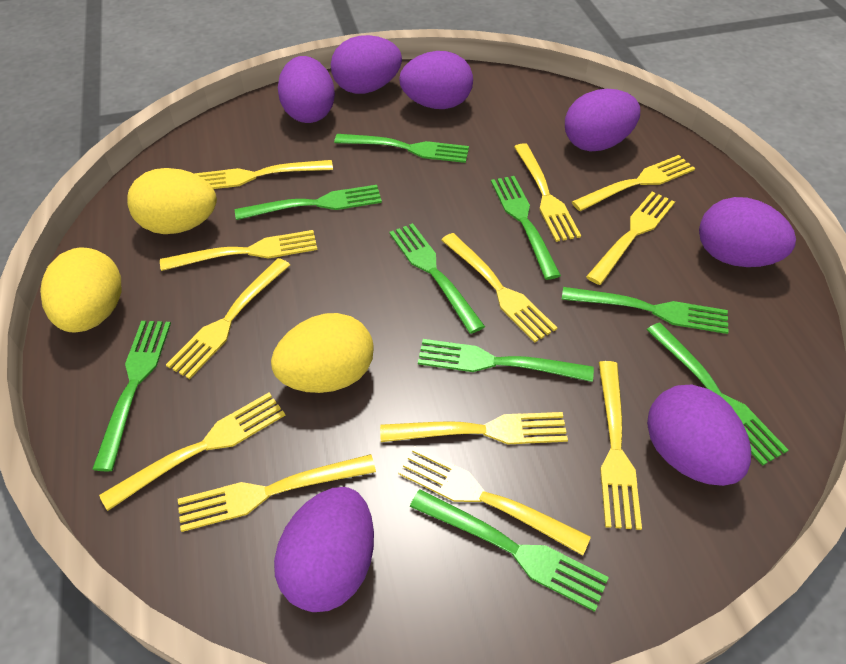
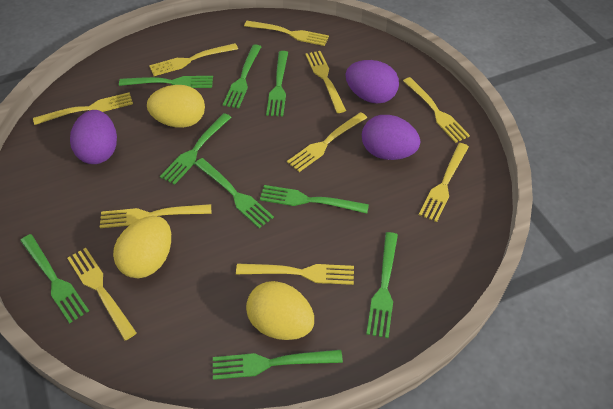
purple egg: [274,487,374,612] [278,56,335,123] [331,35,402,94] [399,51,473,109] [565,89,640,152] [647,385,751,486] [699,197,796,267] = 7 -> [70,110,117,164] [345,60,399,104] [362,115,420,160] = 3
yellow fork: [99,393,285,511] [160,230,317,271] [166,258,290,379] [178,454,376,532] [194,160,333,189] [380,412,568,444] [398,447,591,555] [441,233,557,343] [514,143,581,242] [572,155,695,211] [586,192,675,285] [599,361,642,530] = 12 -> [33,92,133,125] [67,248,137,341] [100,204,211,228] [149,43,238,76] [236,264,354,285] [244,21,329,46] [287,112,367,172] [305,51,346,113] [403,77,470,143] [419,143,469,222] = 10

